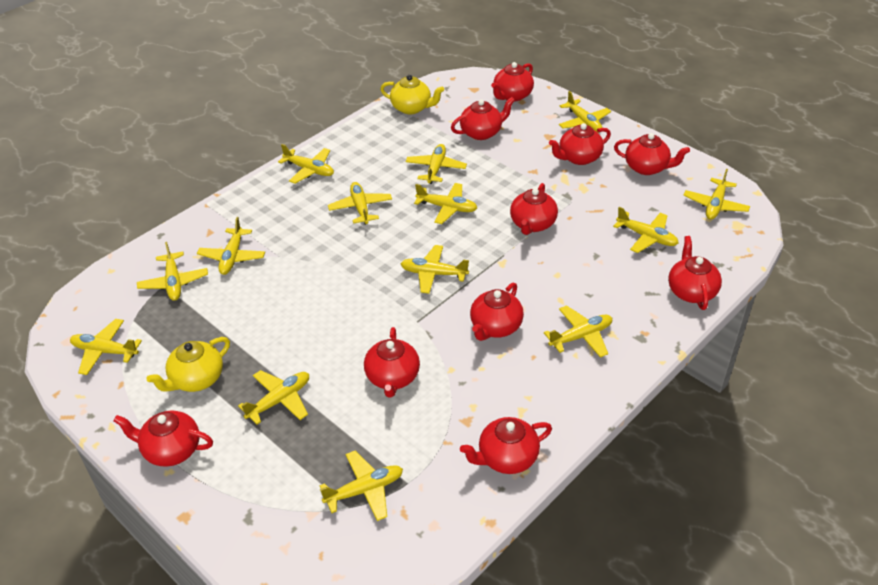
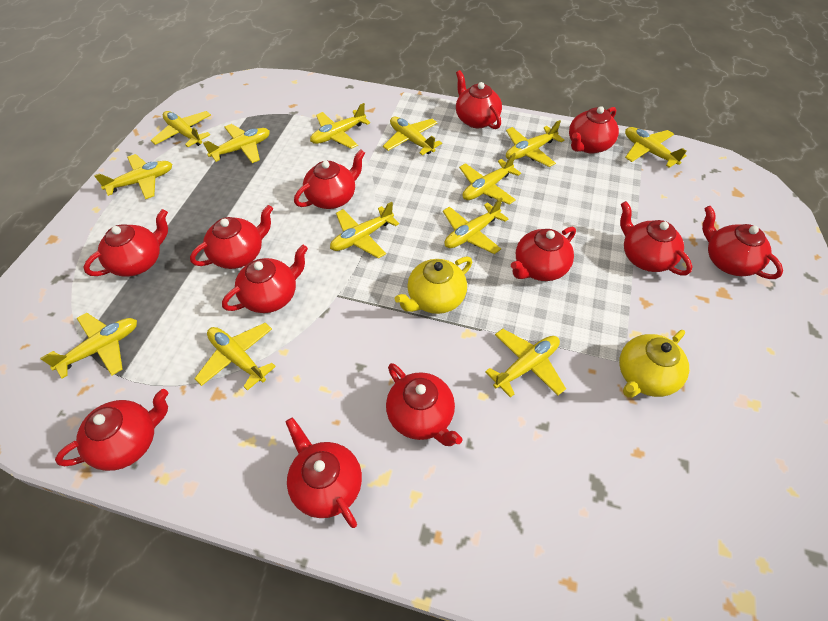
red teapot: [113,411,213,467] [364,327,420,397] [451,97,515,140] [460,417,552,474] [470,283,524,341] [491,62,534,102] [510,183,558,235] [549,123,611,165] [614,133,690,175] [668,236,722,310] = 10 -> [55,389,168,471] [83,209,168,277] [190,205,273,269] [222,245,308,313] [286,417,362,528] [294,149,365,209] [386,363,462,446] [456,70,502,129] [511,227,576,281] [569,106,619,153] [620,201,692,275] [702,206,783,279] = 12
yellow plane: [70,319,142,375] [137,242,208,301] [197,217,265,275] [238,370,309,424] [278,144,334,184] [320,451,403,521] [328,182,392,225] [401,245,469,294] [405,144,467,184] [414,183,477,224] [544,305,612,358] [559,91,611,133] [613,207,679,253] [683,169,750,220] = 14 -> [40,313,137,379] [94,154,172,199] [151,111,211,147] [194,323,276,391] [203,124,270,163] [310,103,370,149] [330,202,399,259] [383,117,442,155] [443,197,508,254] [459,153,521,205] [485,329,566,397] [506,120,564,167] [625,127,687,168] = 13

